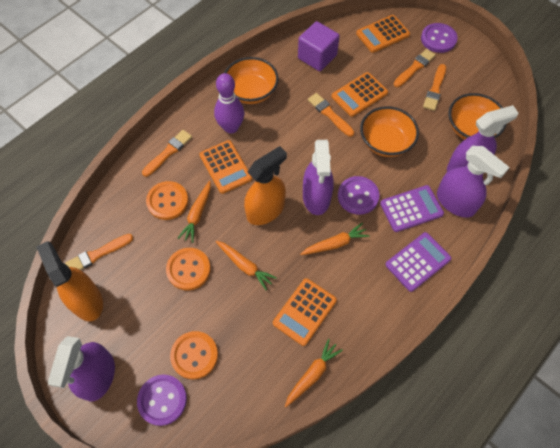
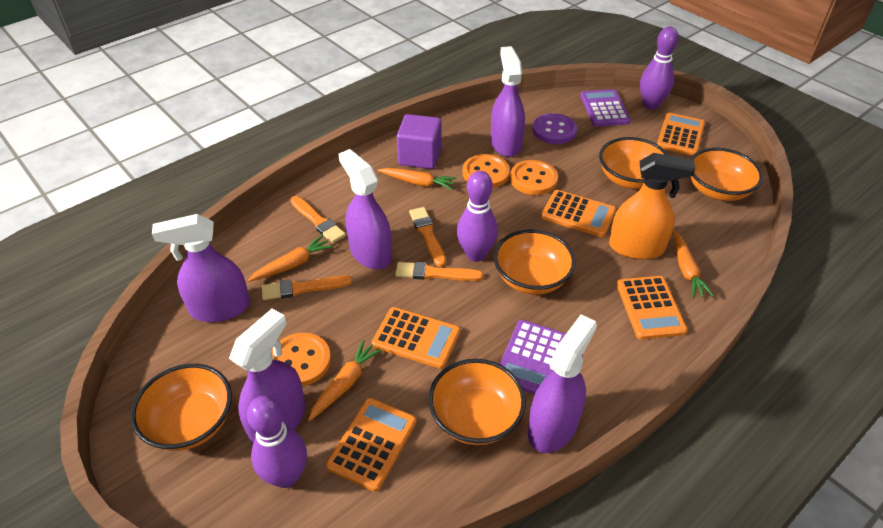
orange bowl: [224,57,279,104] [360,106,419,157] [448,93,507,140] = 3 -> [131,364,232,451] [428,359,526,445] [494,230,576,295] [599,137,668,189] [690,148,763,201] = 5
orange brush: [65,234,133,270] [142,130,192,177] [308,93,354,137] [394,49,436,87] [423,64,446,111] = 5 -> [262,275,352,300] [291,196,346,243] [395,262,483,281] [409,207,446,267] = 4
orange calculator: [199,140,252,194] [273,278,337,346] [331,72,388,117] [356,15,410,53] = 4 -> [326,398,417,492] [372,307,460,369] [541,190,616,237] [616,276,688,340] [657,113,705,156] = 5
orange spray bottle: [36,241,103,321] [244,146,287,225] = 2 -> [609,153,695,259] = 1
purple bowling pin: [214,73,244,134] = 1 -> [247,396,307,488] [457,171,498,262] [640,27,679,109] = 3
purple button: [137,374,187,426] [338,176,380,215] [421,23,458,53] = 3 -> [533,113,577,144] = 1
purple spray bottle: [48,336,115,402] [303,140,334,215] [437,146,510,218] [447,105,518,172] = 4 -> [152,214,250,322] [229,309,305,444] [338,149,392,270] [490,46,525,157] [528,314,597,453] = 5

